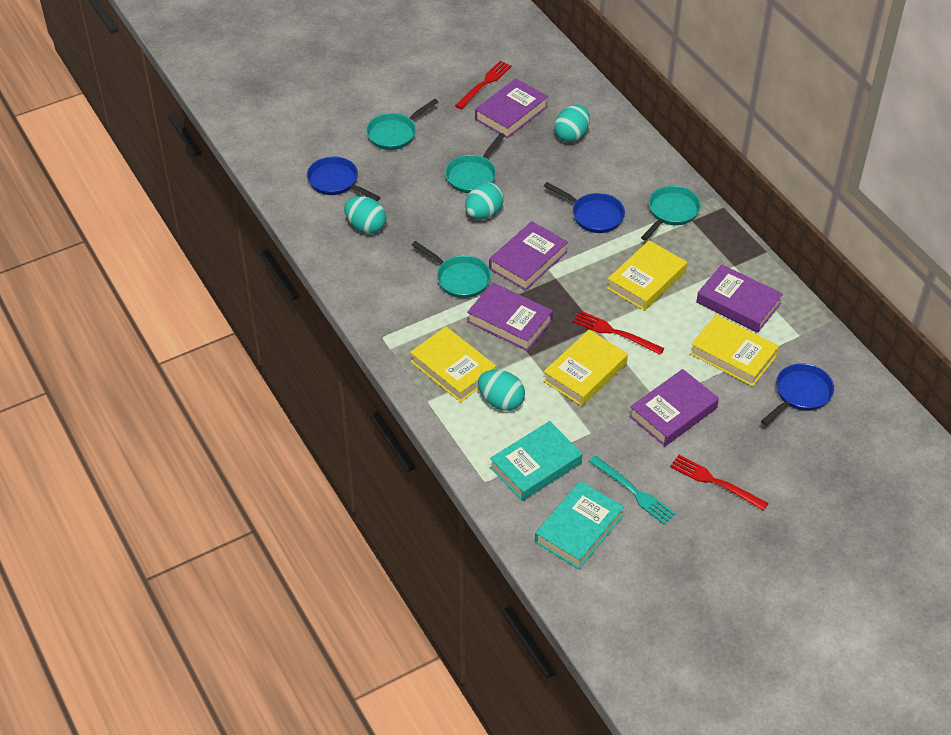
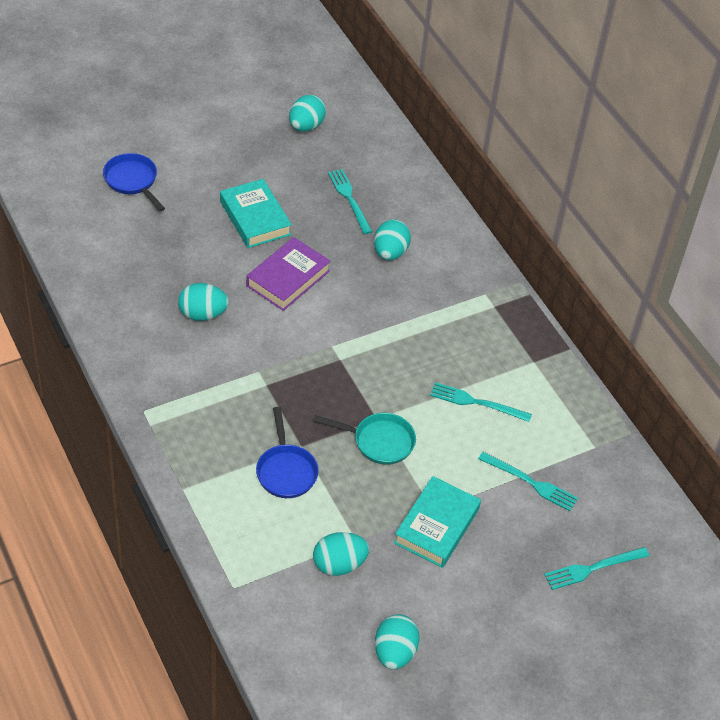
blue pan: [307,156,381,201] [544,182,625,233] [761,363,834,425] = 3 -> [103,153,165,212] [256,407,319,498] = 2
purple book: [467,283,553,351] [475,79,548,138] [489,221,568,291] [629,369,719,446] [696,264,783,333] = 5 -> [246,237,331,311] = 1
red fork: [455,61,512,109] [573,311,664,355] [670,455,769,511] = 3 -> none = 0
turquoise egg: [344,196,386,233] [465,182,504,219] [478,370,525,411] [554,105,590,142] = 4 -> [178,283,229,321] [289,95,326,131] [313,532,369,576] [374,219,411,260] [375,614,420,670] = 5
turquoise fork: [589,455,676,524] = 1 -> [328,169,372,234] [430,382,532,422] [478,452,578,511] [544,547,649,590] = 4
turquoise pan: [366,99,438,150] [412,241,491,298] [445,133,505,193] [641,186,701,241] = 4 -> [313,413,416,465] = 1
yellow book: [410,327,496,402] [543,330,628,406] [607,240,687,311] [690,315,779,386] = 4 -> none = 0

